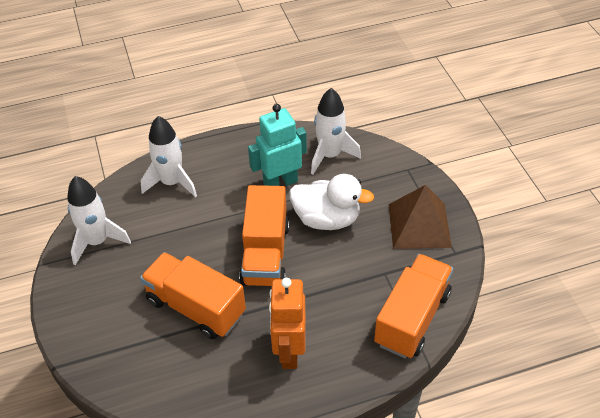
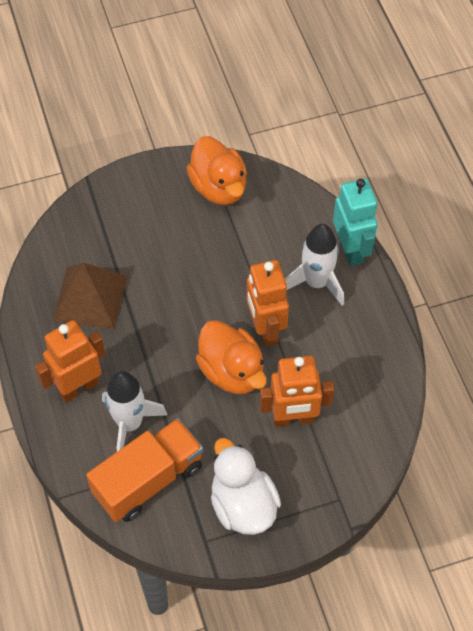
orange duck: none = 0 -> [187,136,247,205] [196,320,267,394] = 2
orange robot: [269,278,306,369] = 1 -> [35,320,105,403] [246,260,289,346] [260,356,334,427] = 3
orange truck: [140,252,246,339] [239,185,290,286] [374,254,453,359] = 3 -> [86,418,203,522] = 1
white rocket: [67,176,131,265] [141,116,197,197] [311,88,361,175] = 3 -> [102,371,167,451] [285,224,344,306] = 2

